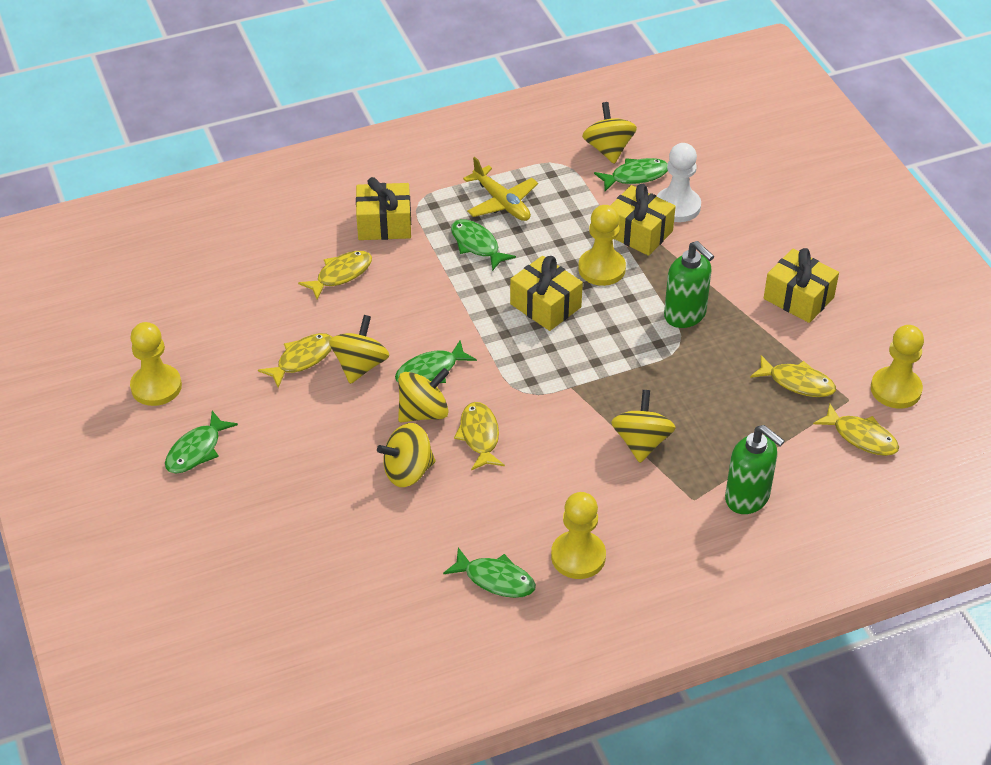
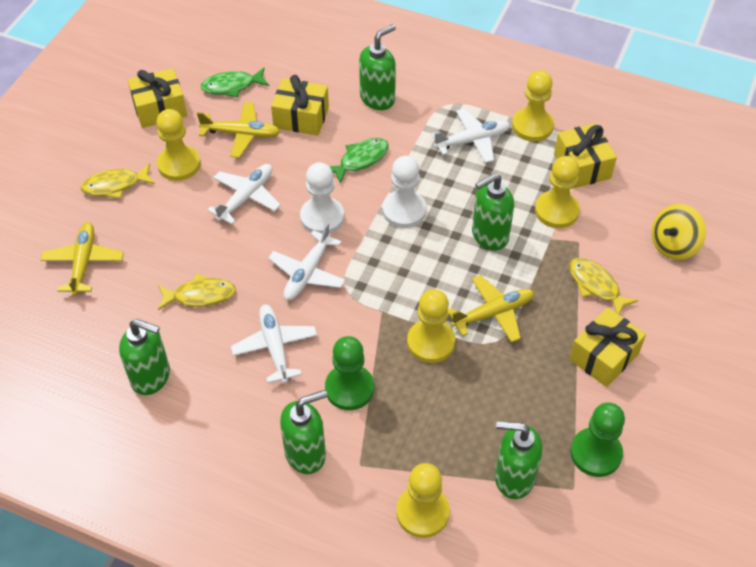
green fish: [165,411,238,473] [395,340,477,383] [443,547,536,598] [451,219,516,271] [594,158,668,191] = 5 -> [201,68,269,97] [329,138,389,184] = 2
green pawn: none = 0 -> [325,336,374,410] [570,402,625,477] = 2
green soap dispenser: [664,241,714,328] [725,425,785,514] = 2 -> [119,319,170,395] [280,390,327,474] [359,24,396,110] [472,173,514,251] [495,421,542,499] = 5
white pawn: [657,143,701,222] = 1 -> [300,162,344,234] [383,156,426,228] = 2
white plane: none = 0 -> [207,164,281,224] [231,304,317,383] [268,223,346,300] [431,108,511,163] = 4
yellow fish: [258,333,332,388] [298,251,372,300] [454,402,505,470] [750,355,836,397] [813,404,899,456] = 5 -> [80,163,155,199] [158,274,236,310] [569,258,638,314] = 3
yellow pawn: [130,322,182,406] [551,492,606,579] [578,205,626,286] [871,325,924,409] = 4 -> [157,109,200,181] [396,463,450,538] [407,289,455,363] [512,70,554,142] [535,156,580,228] = 5
yellow plane: [463,157,538,221] = 1 -> [41,222,124,296] [197,102,280,158] [449,275,534,343] = 3
yellow spinning top: [329,315,389,384] [377,423,436,487] [398,368,449,422] [582,102,637,164] [611,390,676,463] = 5 -> [652,204,706,260] = 1

